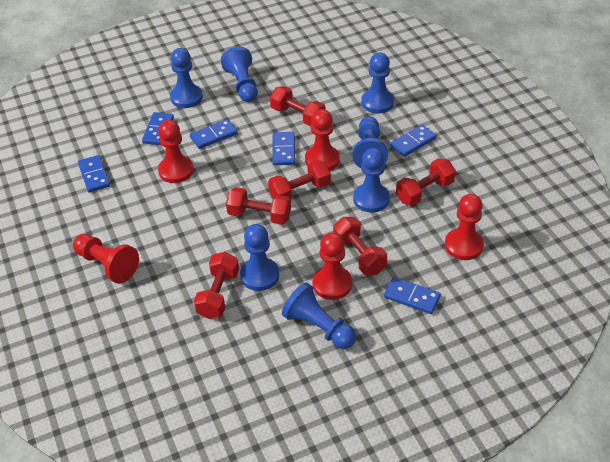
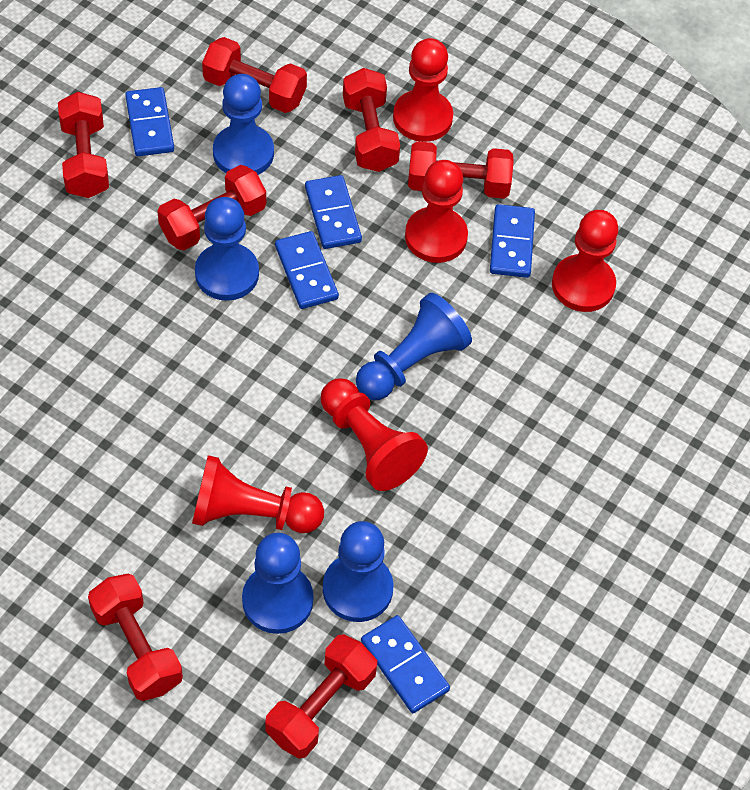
blue domino: [78,155,110,192] [142,112,174,145] [190,119,237,149] [273,132,295,165] [384,277,441,314] [390,125,437,157] = 6 -> [125,87,174,156] [275,231,339,309] [305,175,362,249] [361,615,450,713] [490,204,535,278] = 5
blue pawn: [170,48,203,108] [221,47,258,102] [240,224,279,291] [282,283,356,349] [353,117,388,168] [353,148,390,213] [361,53,394,113] = 7 -> [195,197,259,301] [213,74,274,175] [242,533,314,634] [323,521,394,622] [356,293,472,400] = 5
red dumbbell: [194,252,239,319] [226,187,291,225] [268,160,331,199] [270,86,325,127] [333,217,387,275] [396,158,456,206] = 6 -> [58,92,109,198] [88,574,183,701] [157,165,266,250] [202,37,307,113] [265,634,377,759] [343,68,400,172] [408,141,514,199] = 7

